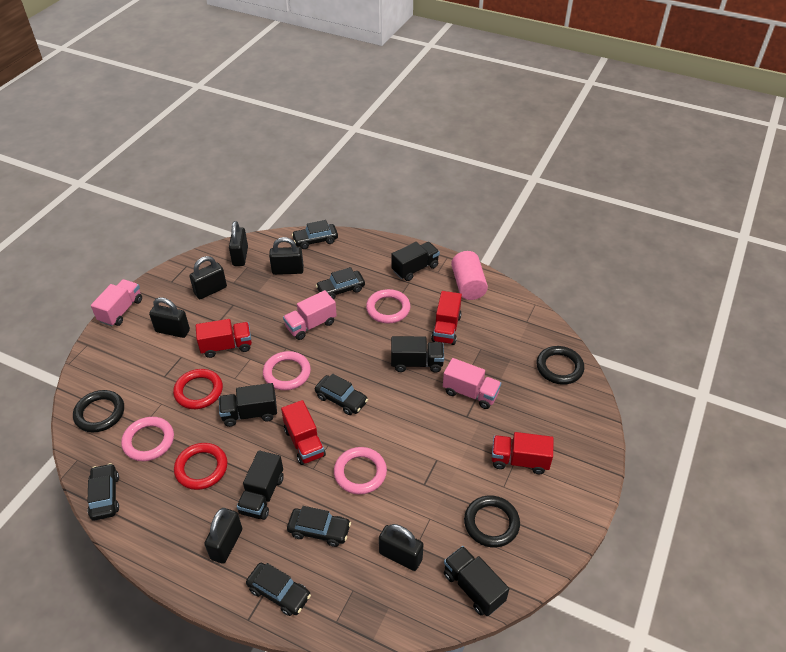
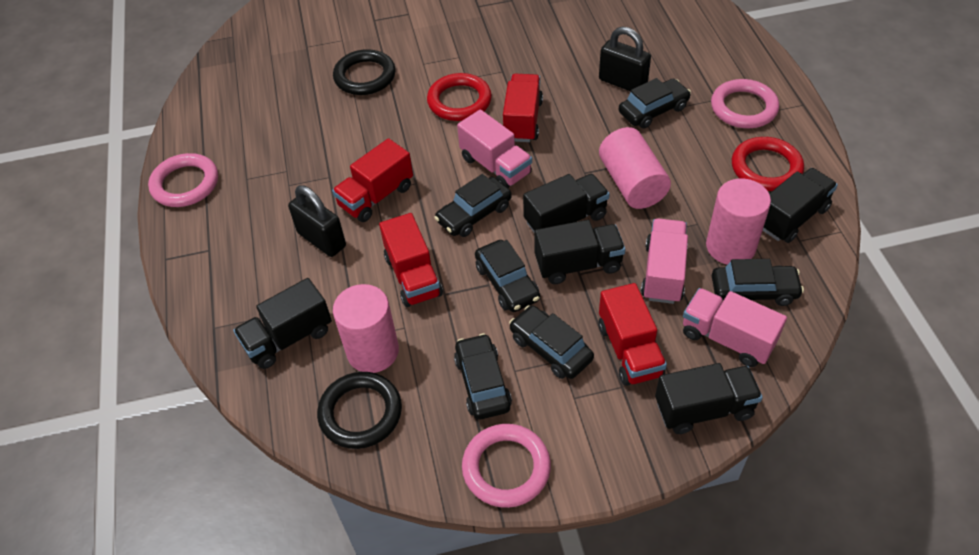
black padlock: [149,297,190,338] [189,256,227,299] [204,508,242,564] [229,221,248,266] [269,237,304,275] [379,524,424,571] = 6 -> [288,185,346,257] [599,26,651,91] = 2
black ring: [73,390,124,432] [464,495,520,548] [536,346,584,385] = 3 -> [317,372,402,449] [333,49,396,95] = 2
pink cylinder: [451,251,488,300] = 1 -> [333,284,399,373] [599,127,671,209] [706,179,771,265] = 3
pink ring: [121,417,174,461] [263,351,311,390] [334,447,387,495] [366,289,410,323] = 4 -> [148,153,218,207] [462,424,551,508] [711,79,779,128] = 3

